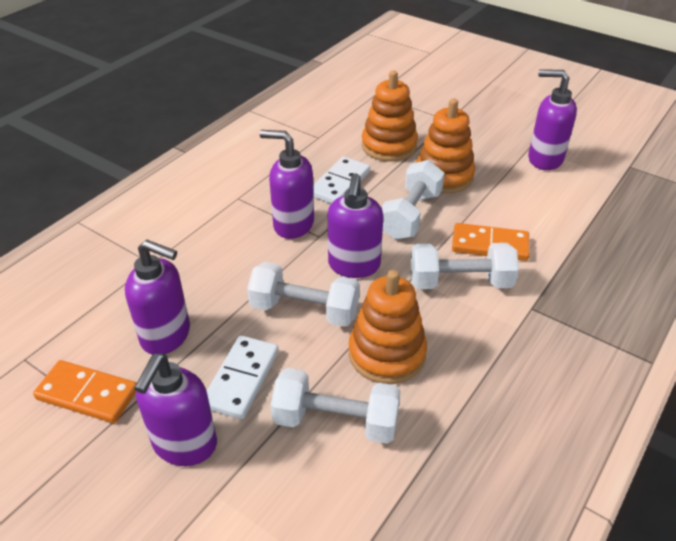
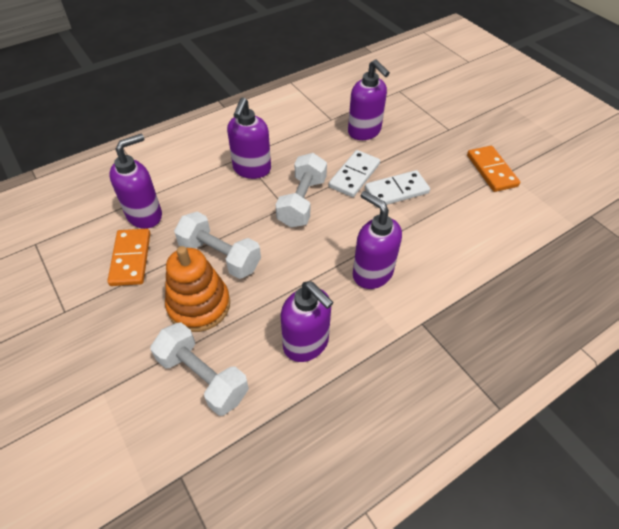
orange stacking toy: [349,270,427,384] [361,71,418,162] [416,99,475,194] = 3 -> [165,246,230,332] = 1
white dumbbell: [247,262,360,327] [271,368,401,444] [381,160,445,240] [411,243,519,289] = 4 -> [151,322,249,416] [174,212,261,279] [275,153,327,227] = 3

